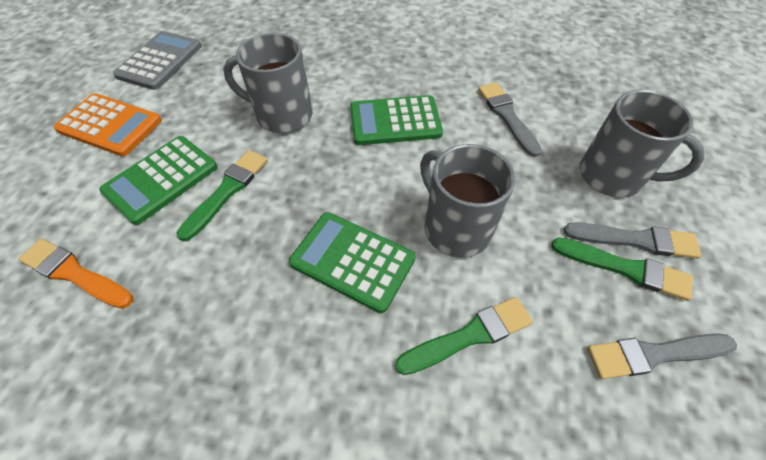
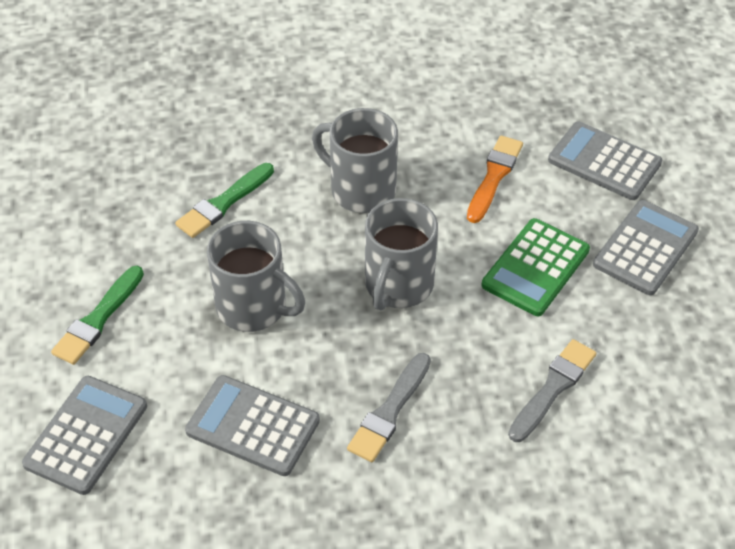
green brush: [177,150,268,241] [395,297,533,375] [551,237,693,301] = 3 -> [51,266,144,365] [175,163,274,238] = 2
green calculator: [99,136,217,225] [289,212,416,313] [350,95,443,145] = 3 -> [482,218,590,316] = 1
grey brush: [478,83,542,157] [564,222,701,259] [587,333,737,379] = 3 -> [347,353,431,462] [508,339,596,442] = 2
grey calculator: [113,31,202,90] = 1 -> [22,376,147,495] [185,375,320,476] [548,122,662,200] [593,200,699,295] = 4
orange calculator: [54,93,162,156] = 1 -> none = 0

